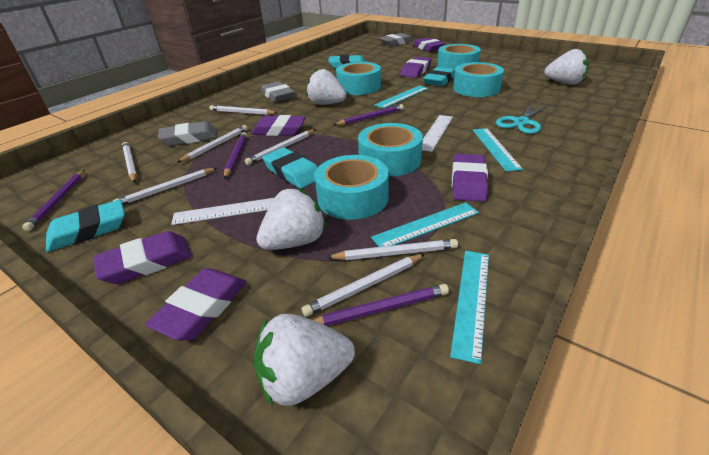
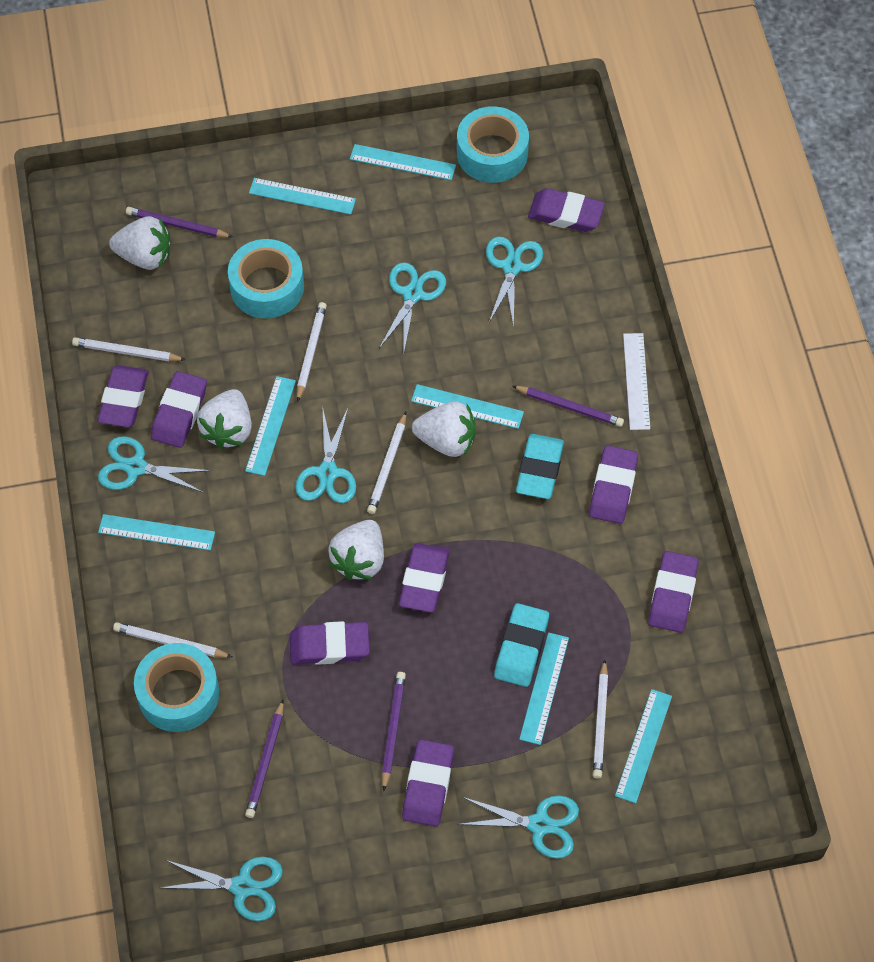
grey eraser: [158,121,217,146] [261,82,295,102] [379,33,413,46] = 3 -> none = 0
purple eraser: [93,231,192,284] [145,268,247,341] [251,115,306,136] [400,57,432,78] [413,37,445,52] [452,154,488,202] = 6 -> [97,365,149,427] [151,371,207,448] [290,621,370,665] [399,543,450,613] [402,739,454,827] [528,188,605,232] [589,445,638,524] [648,551,699,633] = 8
turquoise eraser: [46,200,125,252] [262,147,318,189] [328,55,366,68] [423,67,455,86] = 4 -> [494,603,549,687] [516,434,564,499] = 2
turquoise ruler: [371,202,479,247] [374,86,429,109] [450,251,489,364] [473,128,523,172] = 4 -> [98,514,215,550] [245,376,296,476] [249,178,356,215] [350,144,456,180] [411,384,524,429] [519,632,569,745] [615,689,672,803] = 7
turquoise scissors: [496,103,549,134] = 1 -> [98,436,211,493] [160,857,283,921] [295,409,356,503] [379,262,446,356] [457,796,579,859] [486,236,543,328] = 6
turquoise tape: [315,155,389,220] [336,62,381,95] [358,123,423,176] [437,44,481,70] [453,62,504,97] = 5 -> [134,643,219,732] [228,239,304,318] [457,106,529,183] = 3
white pencil: [113,168,217,205] [122,142,137,183] [177,125,248,163] [210,105,277,115] [245,130,315,165] [302,254,425,317] [326,239,458,260] = 7 -> [72,337,186,361] [113,622,232,658] [297,302,327,402] [367,412,406,514] [593,659,608,779] = 5
white ruler: [171,198,274,225] [422,115,453,152] = 2 -> [623,333,650,430] = 1

